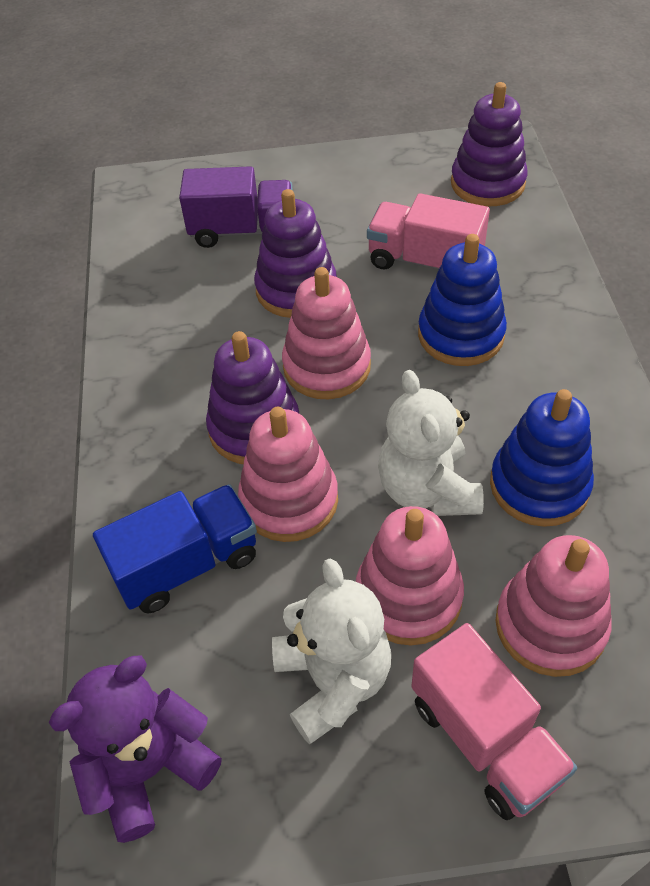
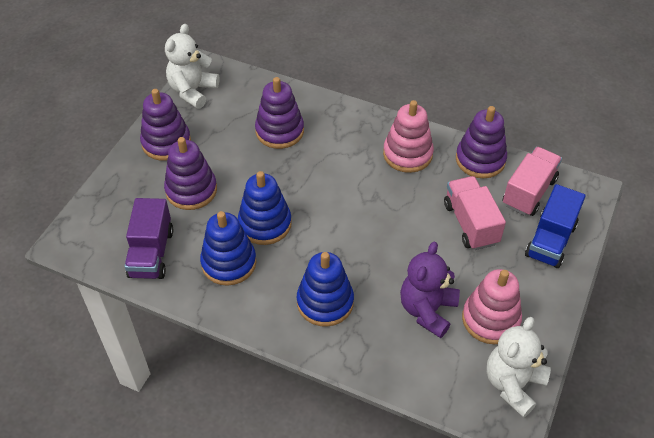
blue stacking toy: [418,234,507,366] [490,389,594,527] = 2 -> [200,211,257,286] [238,171,292,245] [297,252,354,327] = 3
pink stacking toy: [238,407,338,542] [282,267,371,399] [356,506,464,645] [495,535,612,677] = 4 -> [383,100,434,173] [462,269,522,344] = 2
purple stacking toy: [206,331,300,464] [254,189,337,318] [451,82,528,207] = 3 -> [140,89,191,161] [164,137,217,210] [255,77,304,149] [456,106,507,178] = 4

